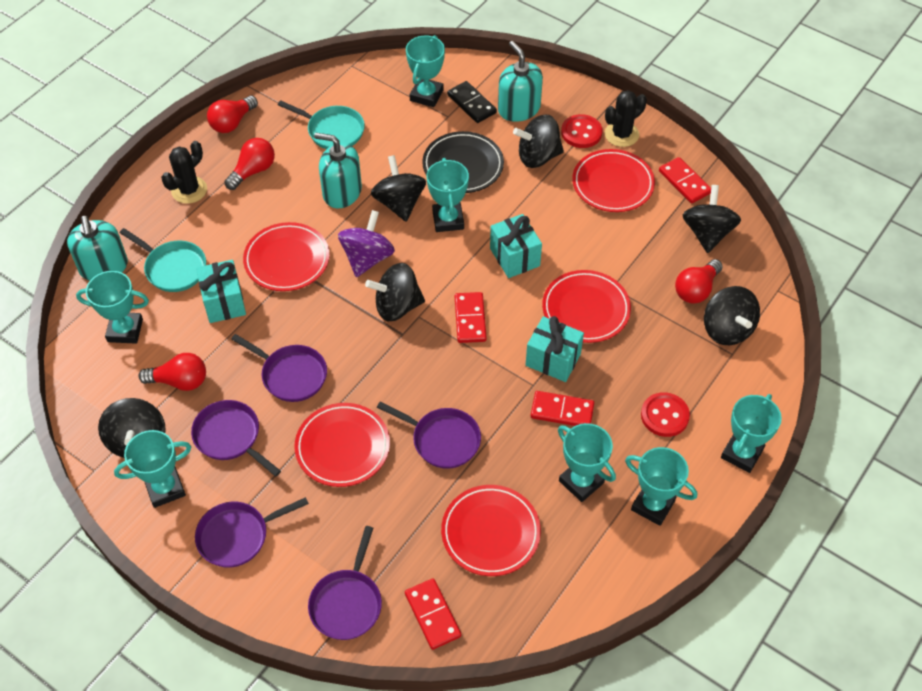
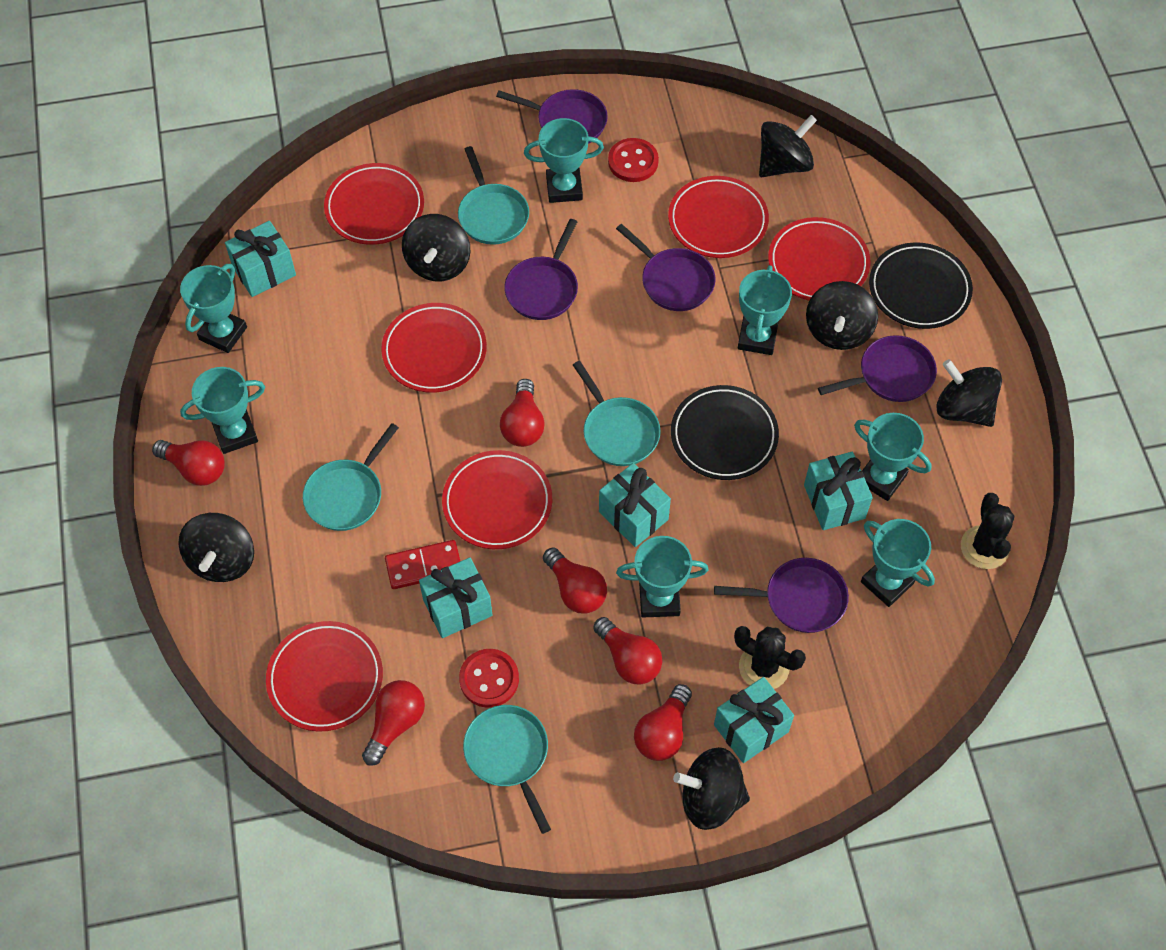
black domino: [447,81,497,123] = 1 -> none = 0
black plate: [422,131,504,193] = 1 -> [671,385,779,480] [869,242,973,329] = 2
purple spinning top: [338,210,395,277] = 1 -> none = 0
red domino: [405,578,461,650] [455,292,487,343] [531,391,594,426] [659,157,711,204] = 4 -> [385,540,460,589] = 1
red light bulb: [139,353,206,391] [207,96,258,133] [224,138,275,190] [675,259,723,304] = 4 -> [152,440,225,486] [362,680,425,766] [500,379,545,447] [543,547,607,614] [593,617,662,685] [634,684,692,761] = 6
red plate: [243,222,330,291] [294,403,390,487] [441,485,541,576] [542,270,631,343] [572,149,655,212] = 5 -> [266,621,383,732] [324,163,424,245] [381,303,487,393] [442,450,552,549] [668,176,769,258] [768,217,870,301] = 6
turquoise gift: [196,260,246,323] [490,214,542,278] [526,316,584,382] = 3 -> [225,221,296,297] [419,557,493,638] [599,463,671,547] [714,677,794,763] [804,452,873,530] = 5
turquoise pan: [120,228,206,292] [278,100,365,149] = 2 -> [303,423,399,531] [458,146,529,245] [463,705,551,834] [573,361,661,466] = 4
turquoise soap dispenser: [67,216,128,281] [314,133,362,208] [498,41,543,122] = 3 -> none = 0

